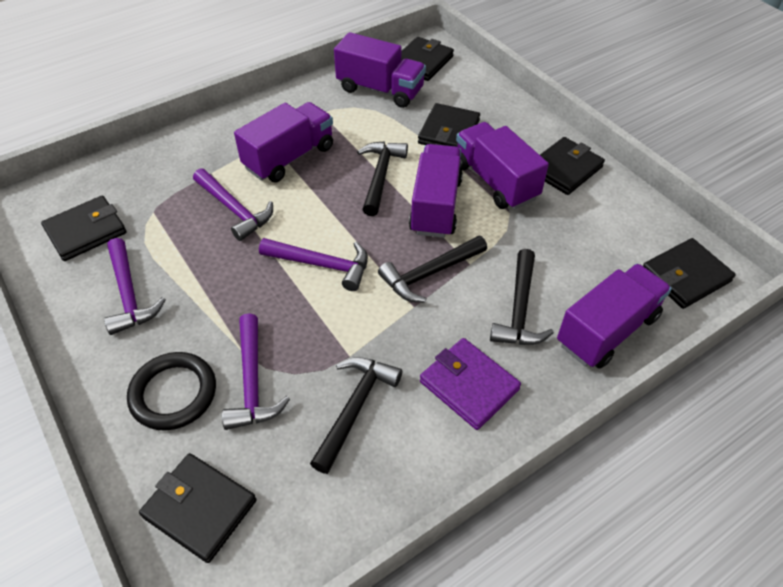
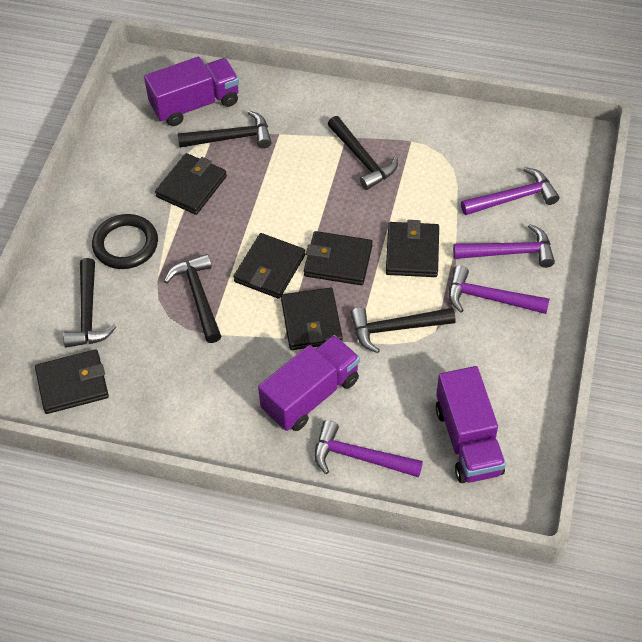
black hammer: [310,357,402,474] [357,142,408,216] [378,236,487,303] [490,249,554,345] = 4 -> [63,258,116,348] [164,254,221,343] [178,110,272,148] [328,116,398,190] [350,308,455,353] = 5
purple truck: [234,102,333,182] [334,32,426,108] [409,144,463,238] [456,122,549,209] [557,264,672,369] = 5 -> [144,57,239,126] [258,335,360,431] [436,366,506,483] = 3
purple wallet: [420,338,521,430] = 1 -> none = 0

